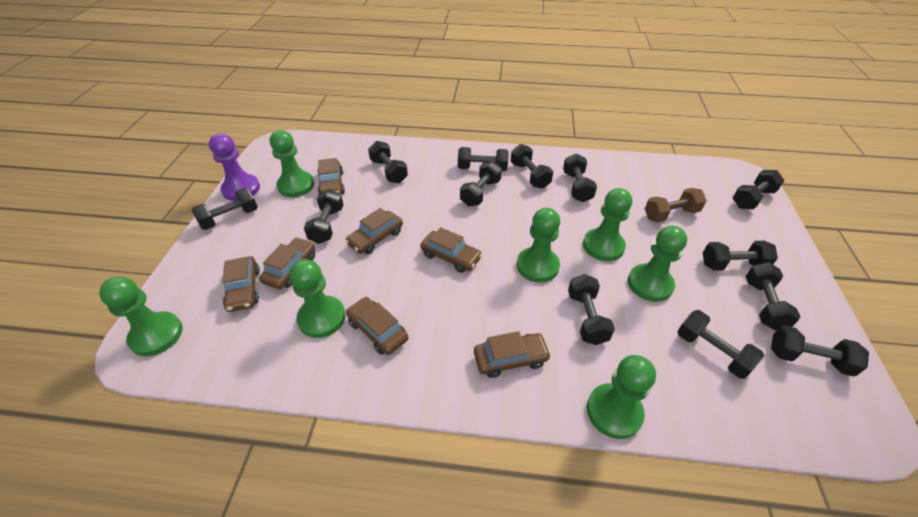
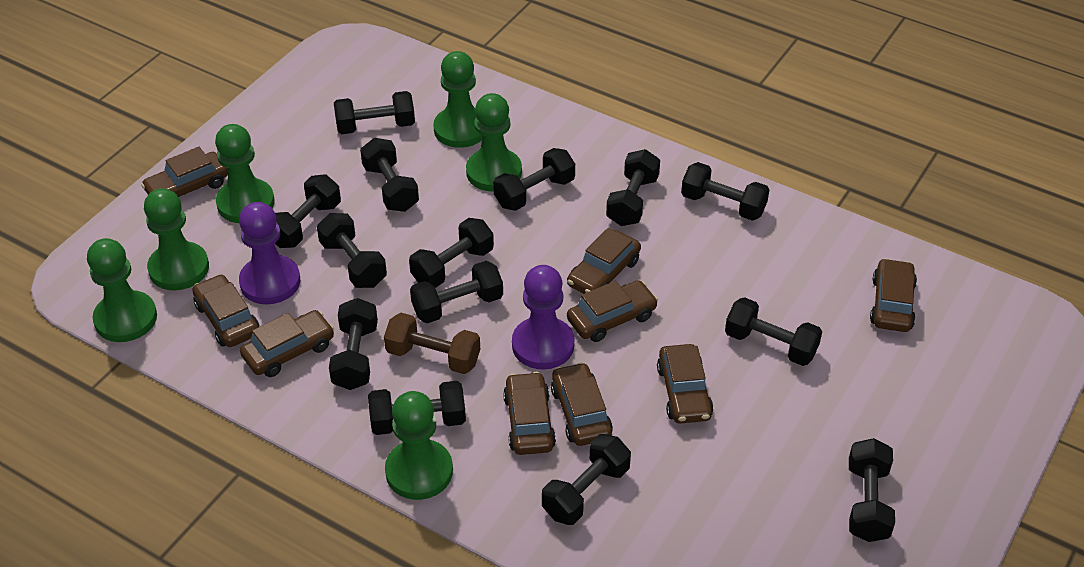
black dumbbell: [192,188,258,230] [304,189,344,244] [368,141,408,183] [458,147,509,171] [460,161,502,206] [511,144,553,189] [563,153,597,202] [568,274,615,345] [677,310,764,379] [703,241,778,271] [733,170,785,210] [746,262,800,330] [771,325,869,377] = 13 -> [275,175,341,248] [317,213,387,288] [329,298,378,390] [334,91,415,134] [360,138,419,212] [368,381,466,435] [409,218,494,288] [410,261,503,323] [493,148,575,211] [542,434,631,525] [606,149,660,226] [681,162,770,221] [725,297,822,366] [849,438,895,542] = 14
brown car: [222,256,260,312] [259,237,316,289] [317,158,345,195] [345,208,403,254] [346,297,408,355] [420,227,482,273] [474,331,551,378] = 7 -> [141,147,228,197] [192,274,259,347] [240,310,334,377] [503,372,556,455] [551,362,613,446] [567,228,641,294] [567,280,658,342] [657,344,713,424] [870,258,917,332] = 9
green pawn: [99,277,183,356] [270,130,314,197] [290,259,346,338] [517,208,560,283] [583,188,632,261] [587,355,656,439] [628,225,687,302] = 7 -> [87,238,157,342] [144,188,209,290] [215,124,275,223] [385,391,453,500] [433,51,483,148] [466,93,522,192] = 6
purple pawn: [209,133,260,201] = 1 -> [239,202,300,304] [512,265,574,370] = 2

